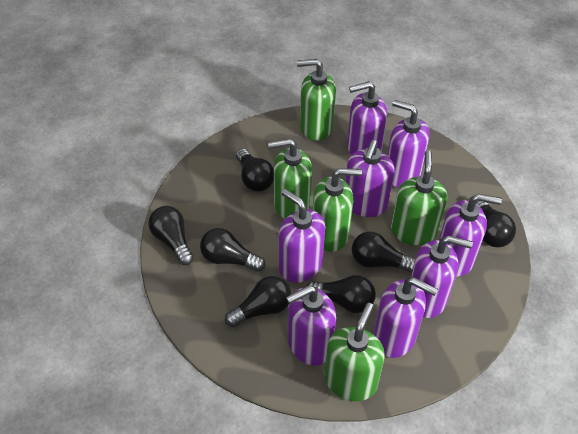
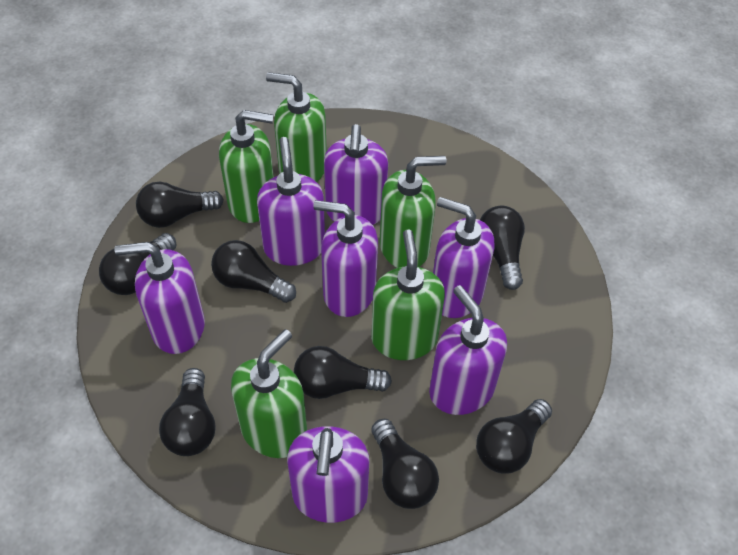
black light bulb: [148,206,194,265] [200,228,265,272] [225,276,291,327] [236,149,274,192] [307,275,376,313] [352,231,416,272] [476,201,516,247] = 7 -> [99,233,176,295] [136,182,224,228] [159,368,215,456] [211,240,296,303] [294,346,392,399] [371,419,439,509] [476,399,552,474] [480,206,525,290] = 8
purple soap dispenser: [279,189,325,283] [286,285,336,366] [345,140,395,217] [347,81,387,155] [374,277,438,358] [387,100,430,188] [411,236,473,318] [439,194,502,277] = 8 -> [114,242,205,354] [257,137,325,266] [287,426,369,523] [314,200,378,317] [324,124,388,225] [429,285,507,415] [433,197,495,318] = 7

